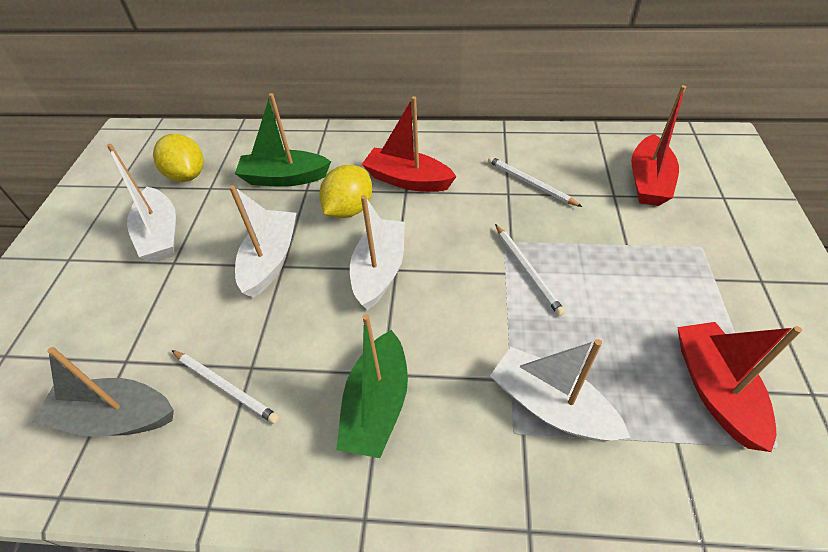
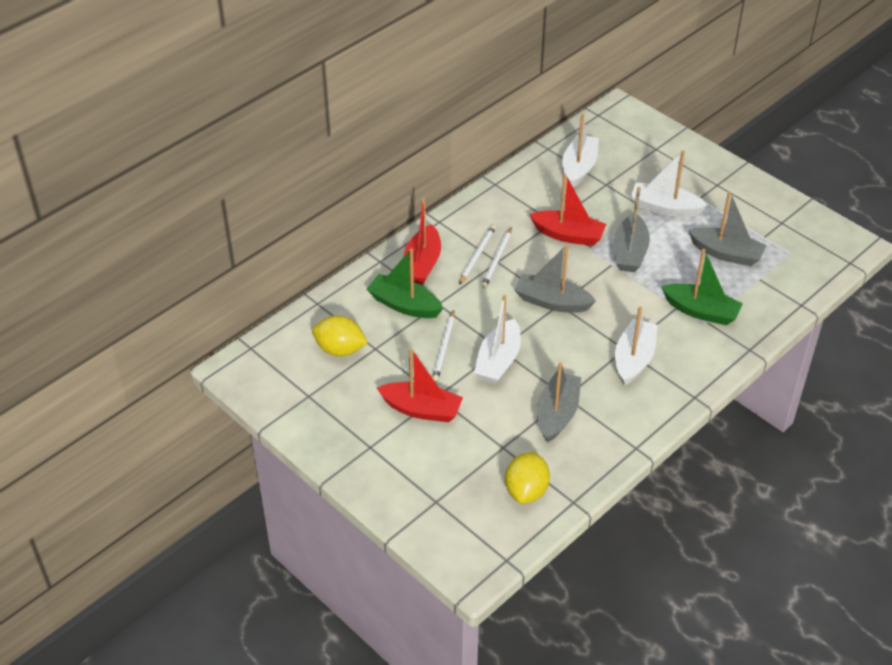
grey boat: [33,347,174,437] = 1 -> [515,245,596,313] [537,362,581,443] [614,187,650,272] [688,191,766,266] = 4

